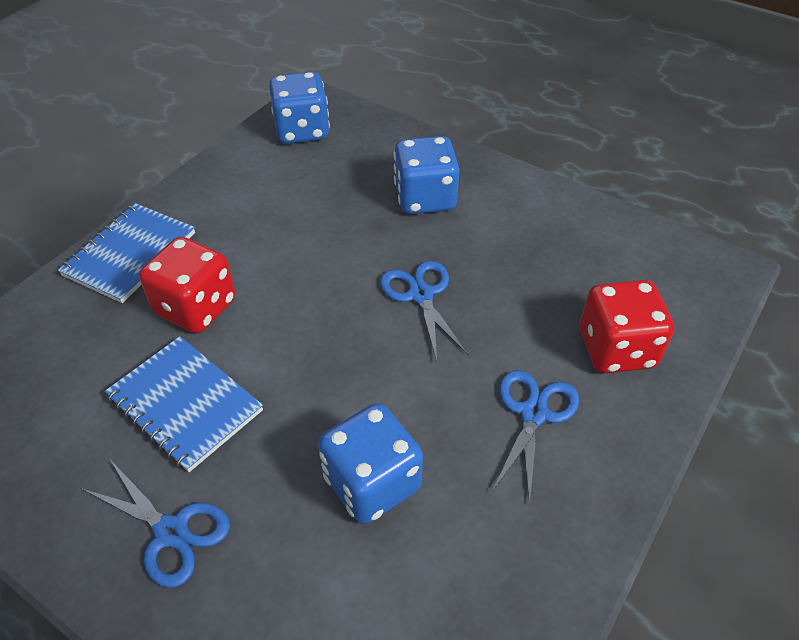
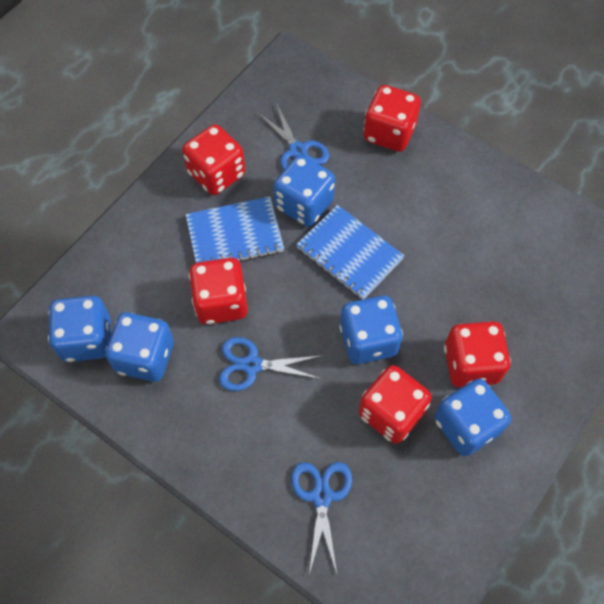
blue dice: [269,72,330,144] [318,403,423,524] [394,136,460,214] = 3 -> [48,296,111,362] [105,312,174,382] [273,155,335,226] [339,296,403,364] [434,379,511,456] = 5
red dice: [139,237,235,333] [580,280,674,373] = 2 -> [182,124,245,195] [189,258,248,324] [359,365,432,444] [364,85,421,152] [444,321,511,387] = 5

